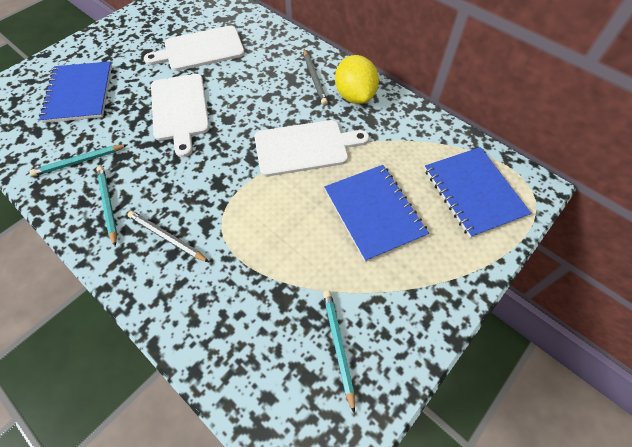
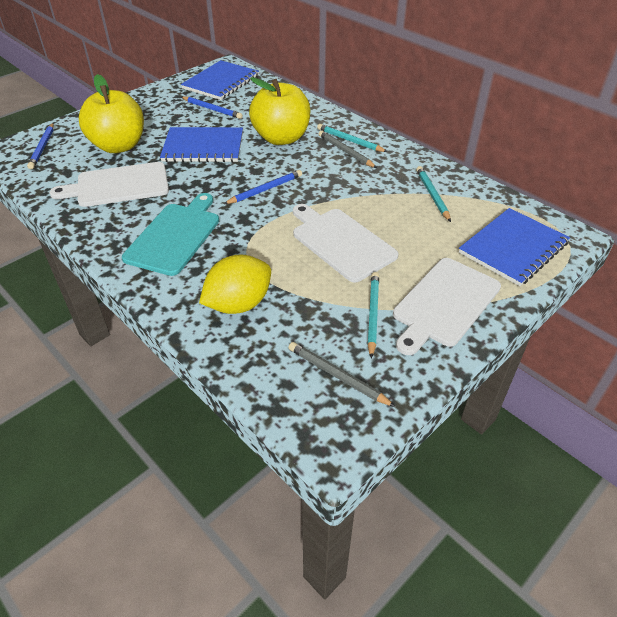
blue pencil: none = 0 -> [27,123,54,169] [181,96,243,119] [224,170,302,204] = 3
turquoise cutting board: none = 0 -> [122,193,219,276] = 1
yellow apple: none = 0 -> [79,74,144,153] [249,77,310,145] = 2

